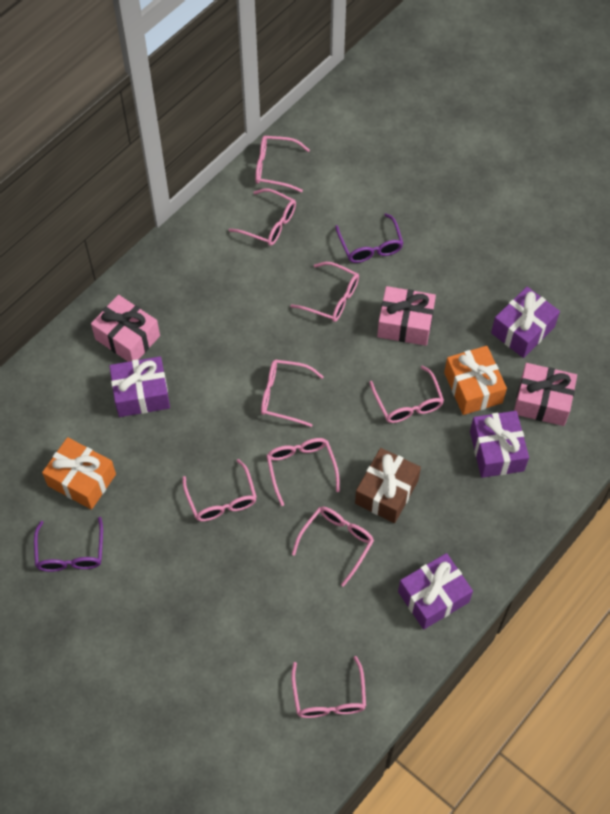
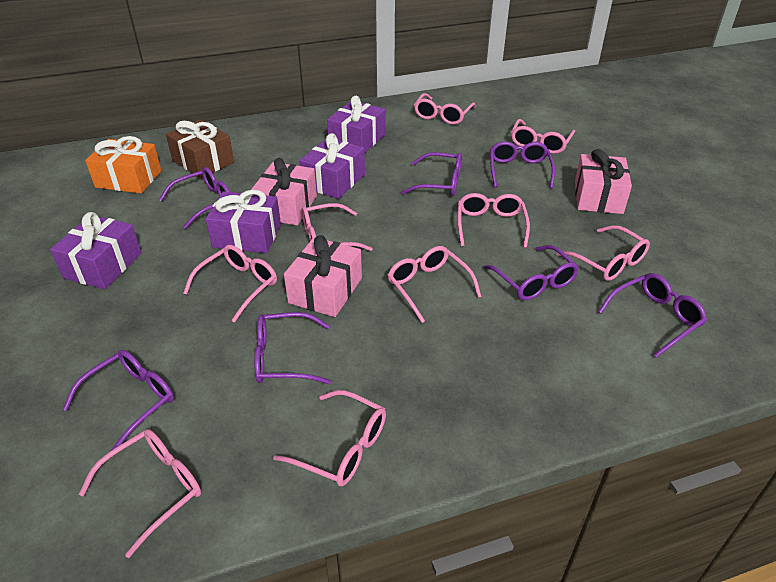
orange gift: [42,437,116,510] [444,346,507,415] = 2 -> [85,136,161,193] = 1
purple glasses: [34,517,103,572] [335,213,403,263] = 2 -> [63,350,174,451] [159,167,230,229] [254,312,331,384] [402,152,462,196] [483,245,579,300] [490,141,555,188] [598,273,707,358] = 7

